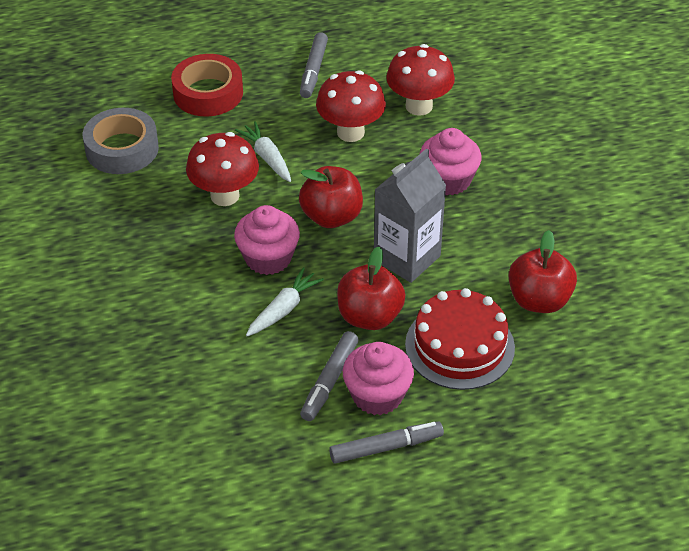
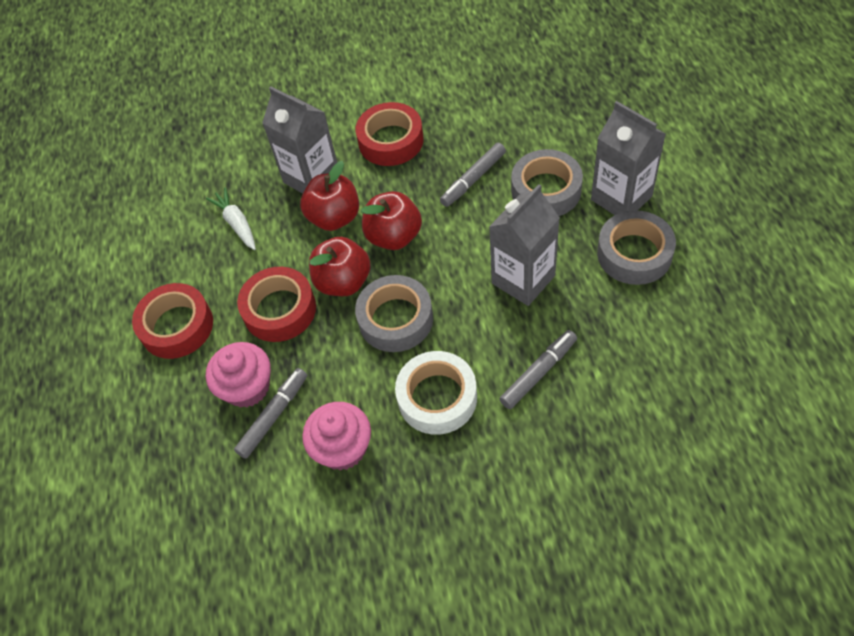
grey carton: [374,148,447,283] = 1 -> [262,86,337,194] [489,184,560,306] [591,101,666,215] = 3
grey tape: [83,108,159,174] = 1 -> [355,275,433,352] [511,149,583,216] [597,210,676,285] = 3
pink cupcake: [234,205,300,275] [343,342,414,415] [420,128,481,195] = 3 -> [206,342,271,408] [302,402,371,471] = 2
red cake: [405,288,515,390] = 1 -> none = 0
red mushroom: [186,132,259,206] [316,70,386,142] [386,44,455,116] = 3 -> none = 0
red tape: [171,54,243,117] = 1 -> [132,283,213,359] [237,267,316,342] [356,102,424,166] = 3
white carrot: [235,121,291,182] [246,267,324,336] = 2 -> [206,188,256,250] = 1
white tape: none = 0 -> [395,351,477,435] = 1

